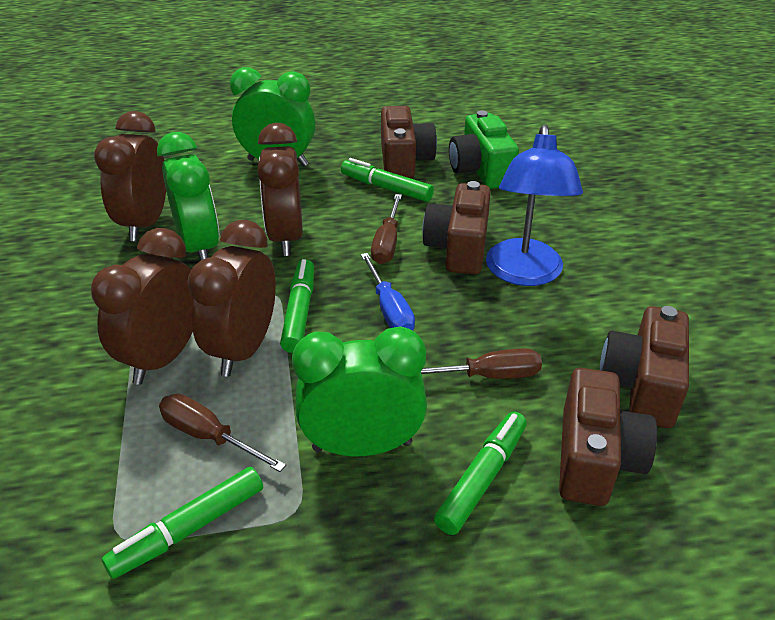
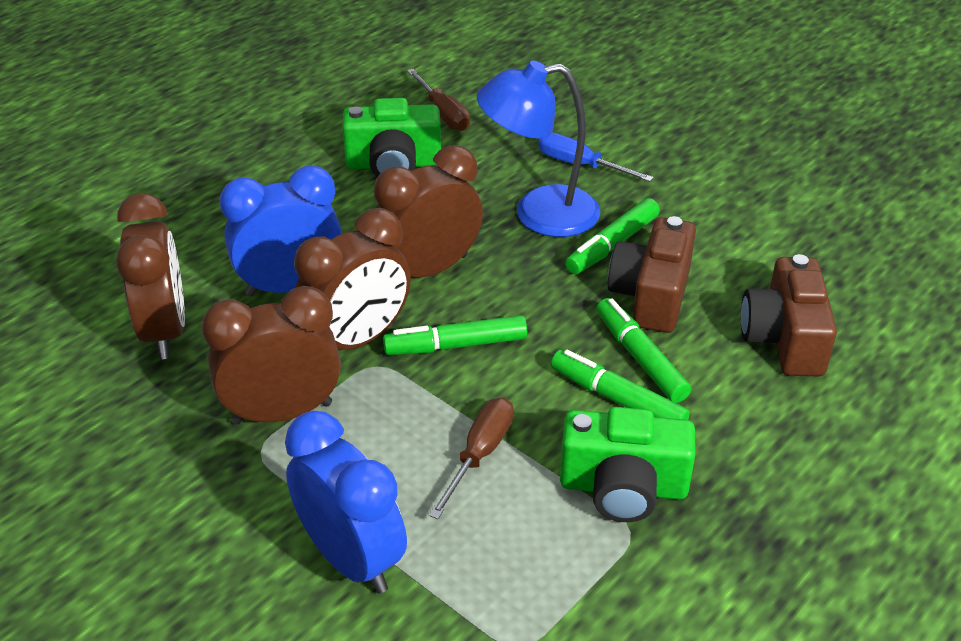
blue clock: none = 0 -> [220,165,342,296] [285,411,407,593] = 2
brown camera: [381,106,437,178] [422,181,491,275] [559,368,657,506] [600,306,689,428] = 4 -> [608,216,696,333] [741,254,837,376] = 2
brown screwdriver: [159,394,286,472] [371,194,402,264] [421,348,542,379] = 3 -> [407,69,470,131] [429,398,514,519] = 2
green camera: [449,110,519,189] = 1 -> [342,98,441,177] [560,407,695,522] = 2
green clock: [157,132,219,261] [230,67,315,167] [292,327,427,456] = 3 -> none = 0

